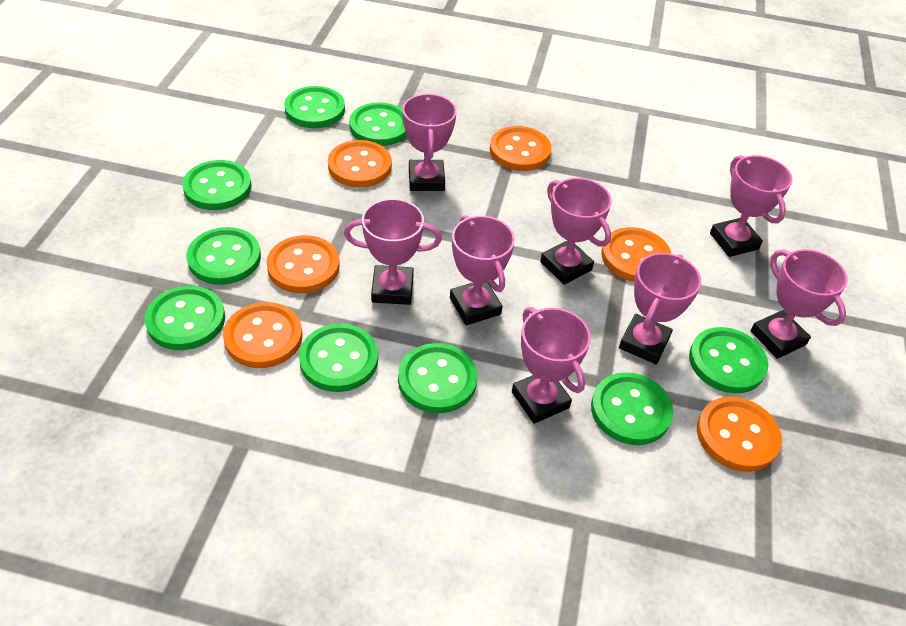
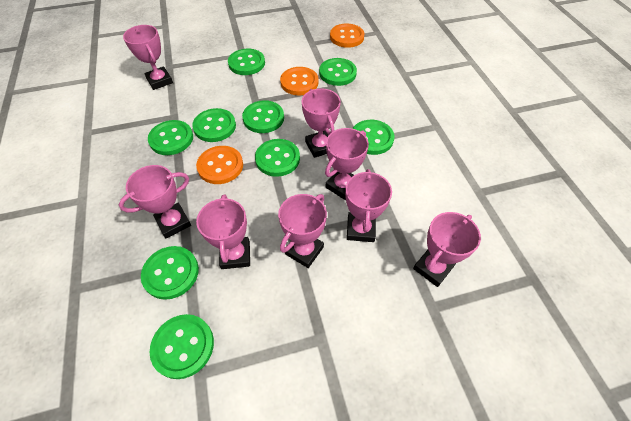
orange button: [223,302,303,368] [266,235,340,293] [328,140,392,187] [490,126,551,171] [601,227,671,282] [697,397,782,472] = 6 -> [196,146,243,184] [280,67,319,96] [330,23,364,48] = 3

